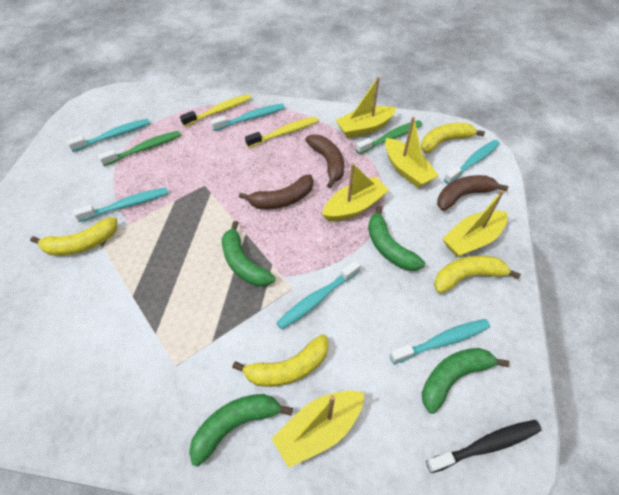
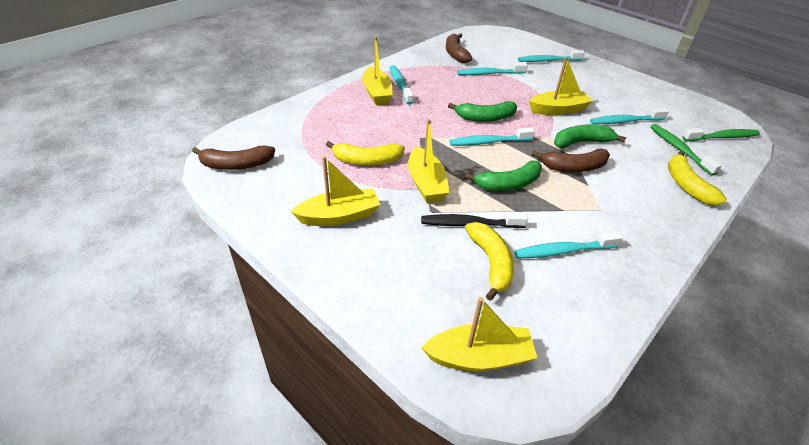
green banana: [189,394,293,466] [222,221,275,287] [368,206,425,271] [422,348,509,414] = 4 -> [448,101,517,122] [464,160,542,191] [554,124,626,148] = 3
yellow banana: [30,217,117,256] [232,334,329,387] [421,123,485,153] [434,255,521,294] = 4 -> [326,141,405,166] [465,222,514,301] [668,151,727,205] = 3
yellow toothbrush: [180,94,251,127] [245,116,318,148] = 2 -> none = 0

